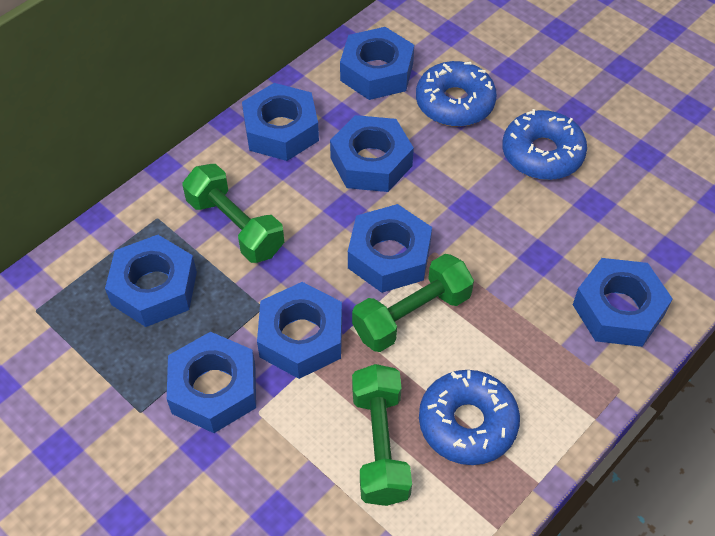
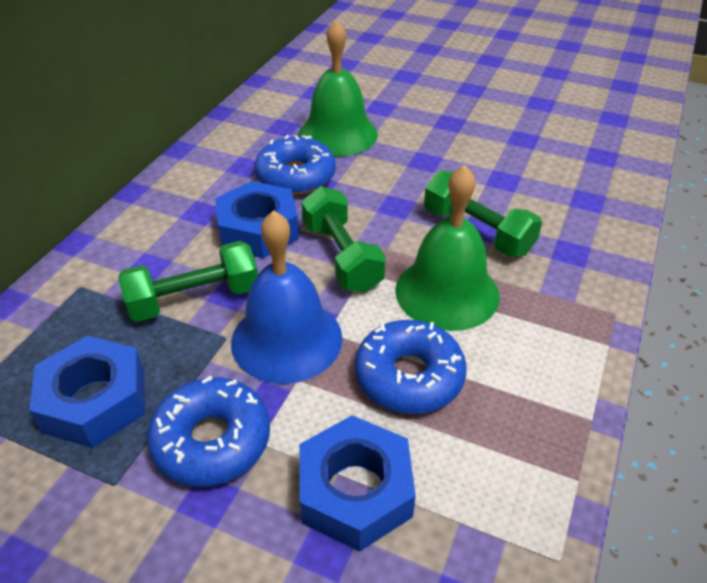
blue bell: none = 0 -> [231,210,343,384] = 1
blue nut: [105,235,197,327] [167,332,256,433] [242,83,319,161] [257,282,342,379] [330,115,414,192] [340,27,414,100] [348,204,432,293] [573,258,673,347] = 8 -> [29,336,145,448] [215,181,299,258] [299,416,416,551] = 3
green bell: none = 0 -> [299,19,378,156] [395,164,499,331] = 2

